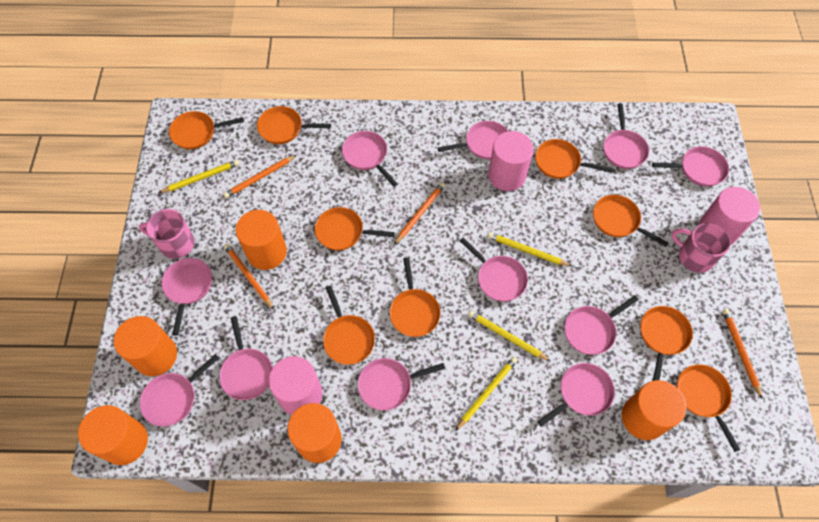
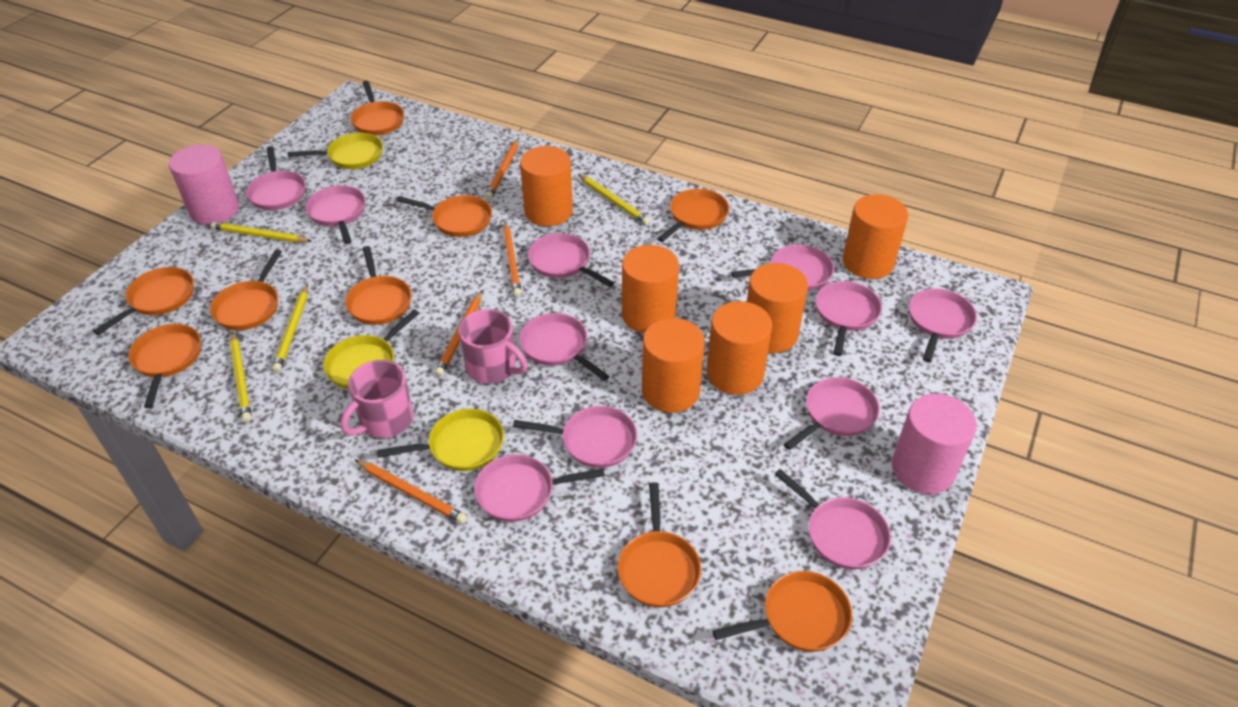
orange cylinder: [78,405,148,465] [114,316,177,376] [236,210,287,270] [288,403,342,463] [622,380,686,440] = 5 -> [520,146,573,226] [622,245,679,333] [642,318,705,413] [707,301,772,395] [747,263,808,353] [843,195,908,279] = 6
pink cylinder: [269,356,323,415] [488,131,534,191] [699,187,760,245] = 3 -> [169,144,239,225] [892,394,977,494] = 2
yellow pan: none = 0 -> [288,133,383,169] [323,309,419,389] [377,409,504,471] = 3

